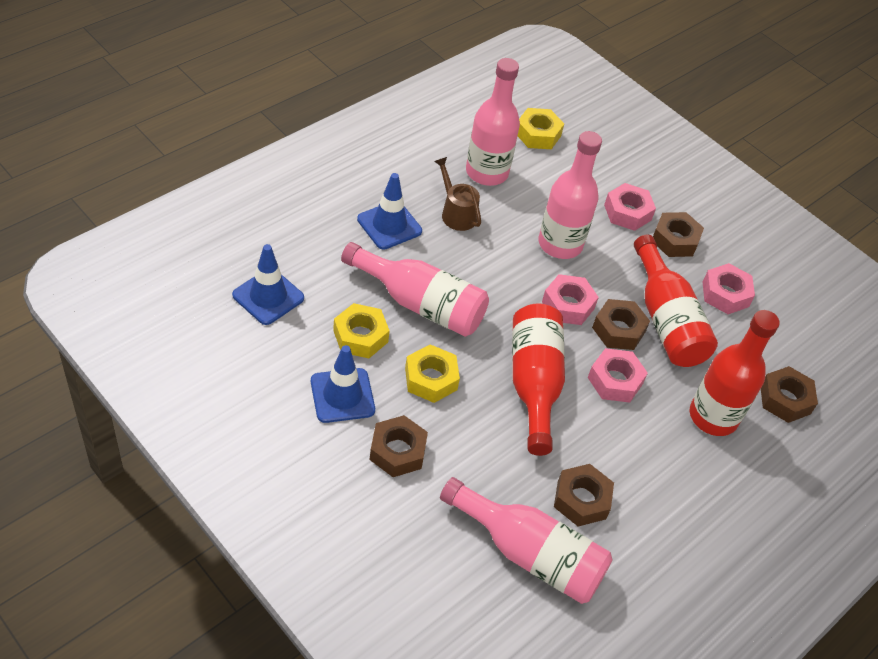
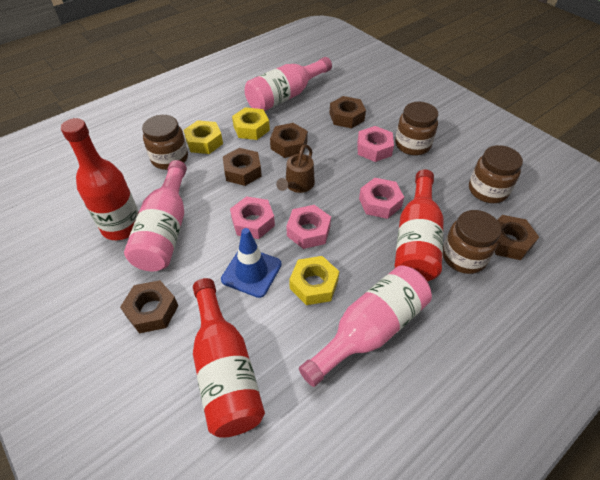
blue traffic cone: [232,244,304,325] [311,345,375,423] [357,173,422,250] = 3 -> [221,228,282,298] = 1
brown jar: none = 0 -> [142,115,188,170] [395,102,438,155] [443,210,501,274] [469,145,523,203] = 4
pink bottle: [341,242,489,337] [440,477,613,604] [466,58,520,186] [539,131,602,259] = 4 -> [124,160,187,271] [245,57,332,111] [299,265,432,387] = 3

